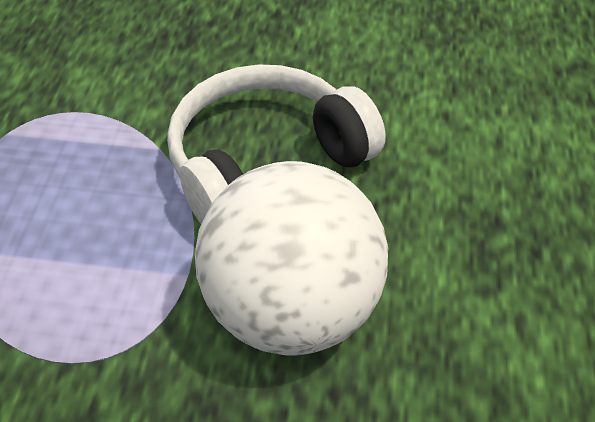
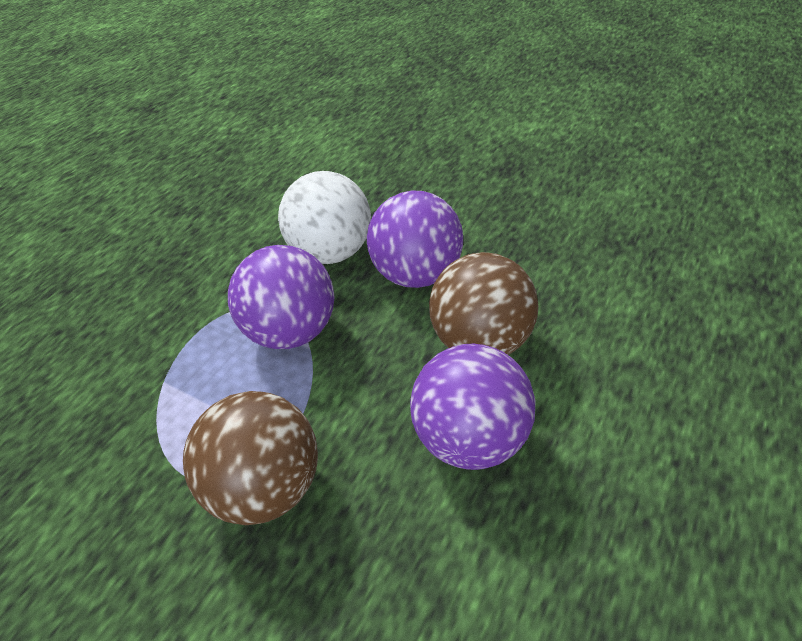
brown ball: none = 0 -> [183,391,318,525] [429,252,538,355] = 2
purple ball: none = 0 -> [228,245,334,349] [367,191,463,288] [410,344,535,470] = 3
white headphones: [167,64,386,224] = 1 -> none = 0

